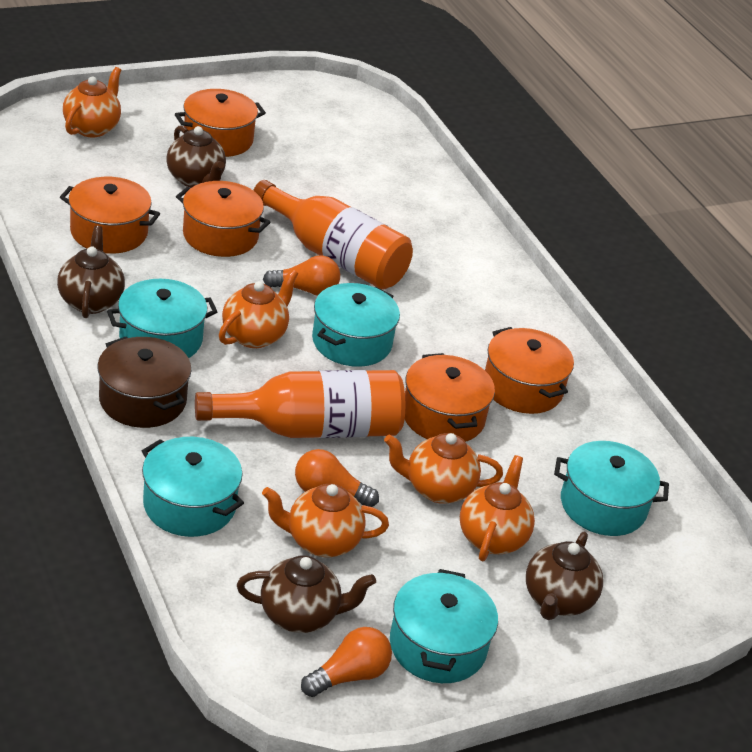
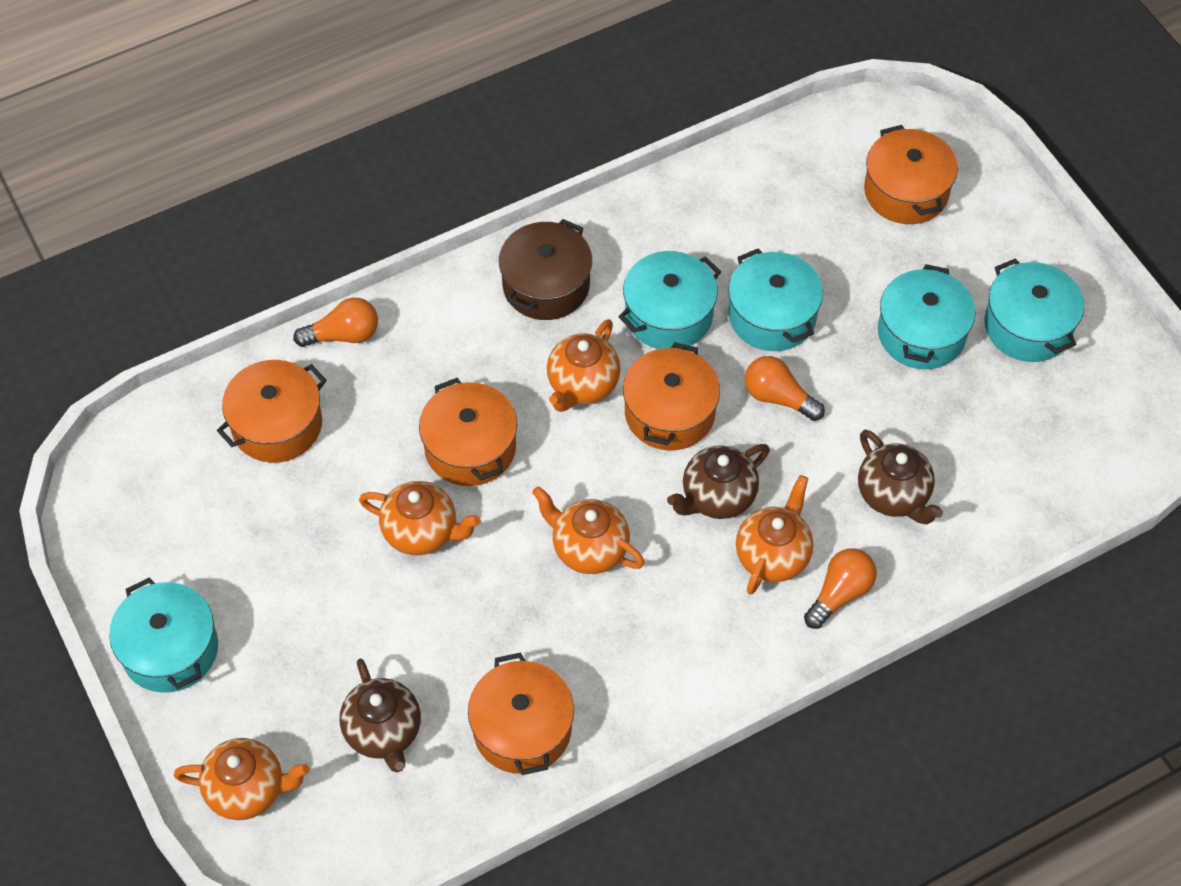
brown teapot: [57,226,125,318] [166,126,226,188] [237,555,376,633] [526,532,603,620] = 4 -> [340,658,421,772] [667,444,770,519] [858,430,943,525] = 3
orange bottle: [195,370,405,438] [253,180,413,289] = 2 -> none = 0

